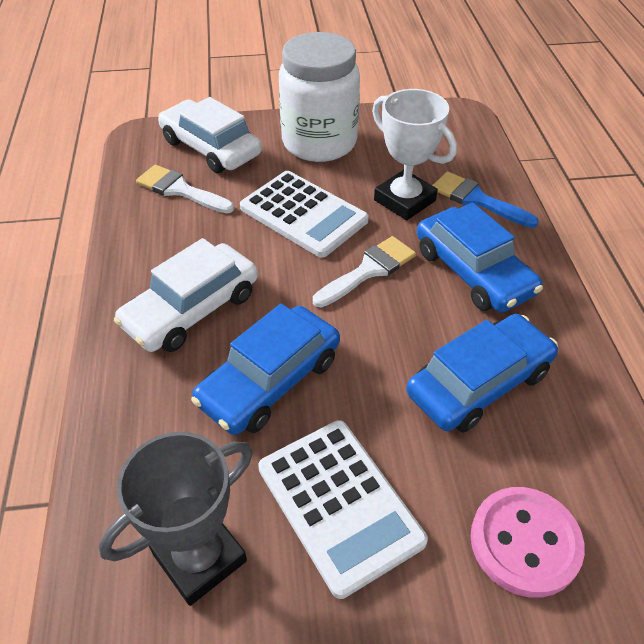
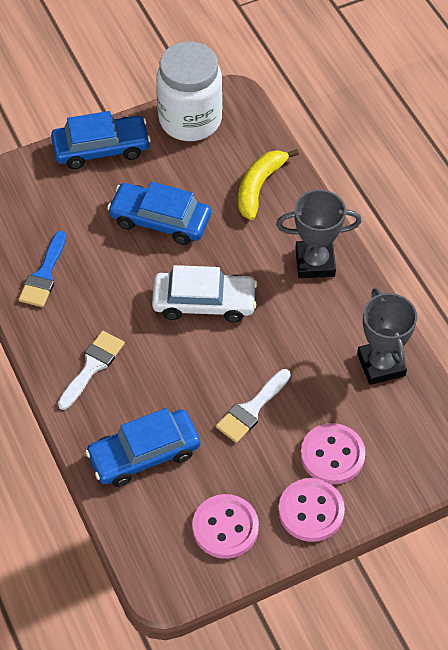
grey trophy: [99,432,253,606] = 1 -> [276,190,362,278] [357,288,417,385] = 2
pink button: [470,487,585,598] = 1 -> [192,494,259,559] [278,478,345,542] [301,423,366,484] = 3
white calculator: [240,171,369,258] [258,420,428,599] = 2 -> none = 0
white car: [114,238,258,352] [158,97,262,173] = 2 -> [152,265,257,322] = 1
white trophy: [372,89,457,220] = 1 -> none = 0
yellow banana: none = 0 -> [238,149,299,220] = 1

